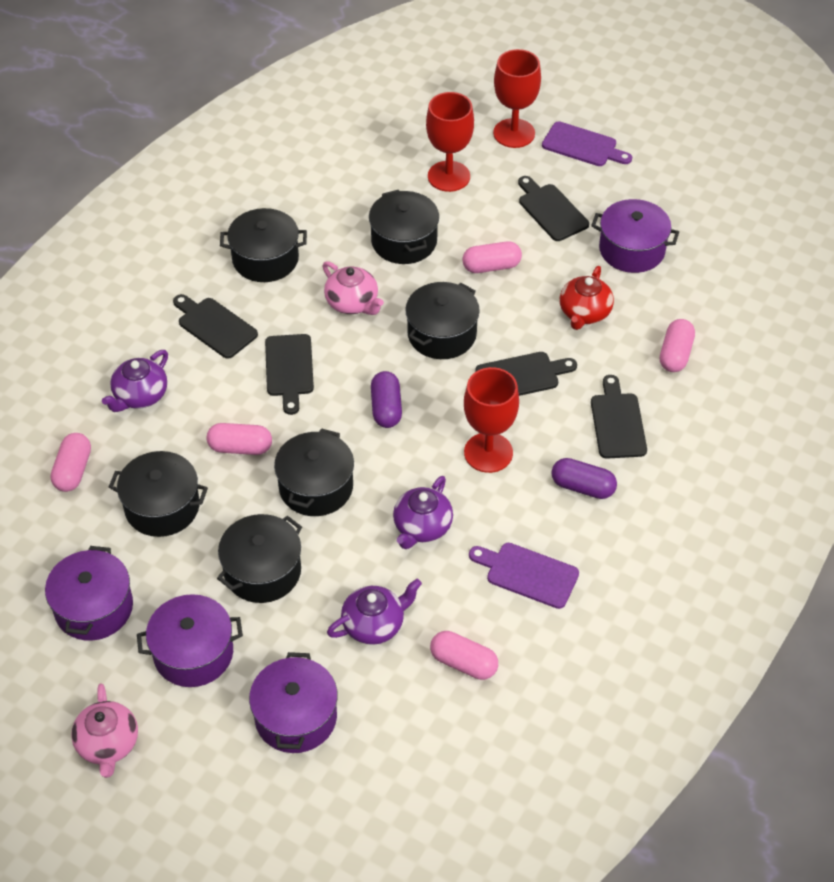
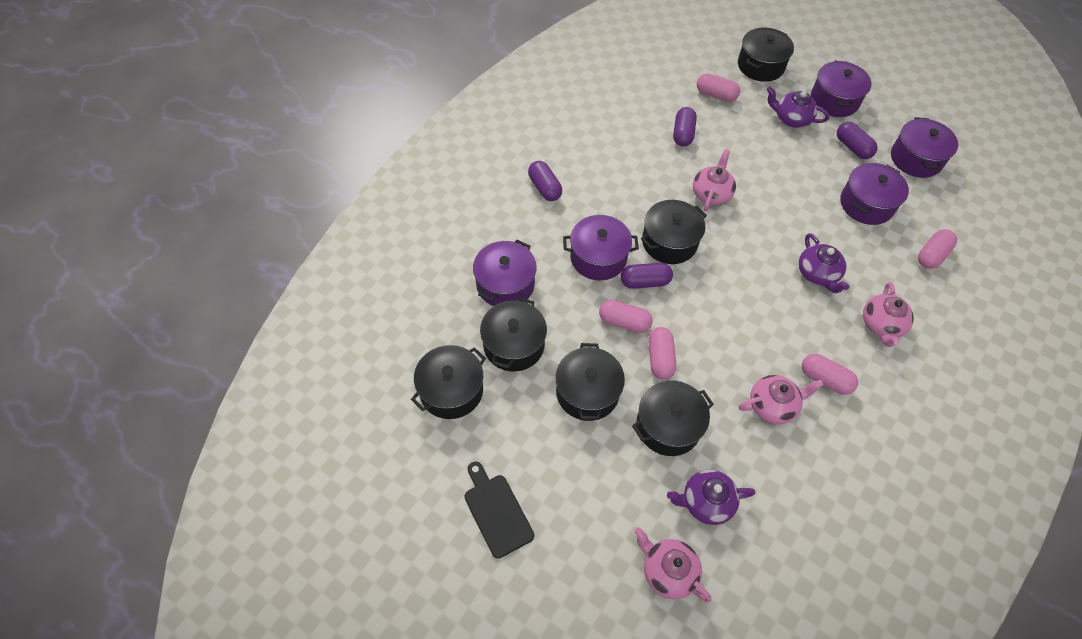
black cutting board: [173,294,258,359] [265,334,314,415] [475,352,577,396] [518,176,589,241] [591,375,647,459] = 5 -> [464,462,534,559] = 1
pink teapot: [71,683,138,778] [322,261,384,315] = 2 -> [634,528,711,602] [693,149,736,211] [739,375,824,424] [863,282,914,347] = 4
purple capsule: [371,371,402,428] [551,458,617,499] = 2 -> [528,161,562,201] [621,263,673,289] [673,107,697,146] [837,122,878,159] = 4
purple cutting board: [469,543,579,609] [542,122,632,166] = 2 -> none = 0
purple pot: [45,546,133,641] [137,594,243,687] [249,652,338,753] [591,199,679,273] = 4 -> [473,240,537,306] [563,215,639,281] [811,61,872,117] [840,163,909,225] [891,117,958,178] = 5
red goblet: [426,92,474,192] [464,367,519,473] [493,49,541,148] = 3 -> none = 0
red teapot: [560,266,614,330] = 1 -> none = 0

